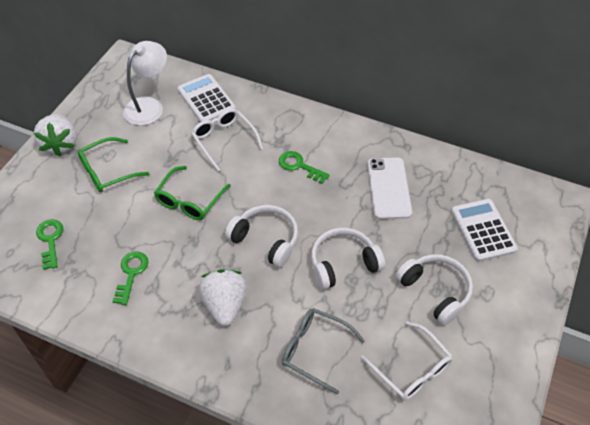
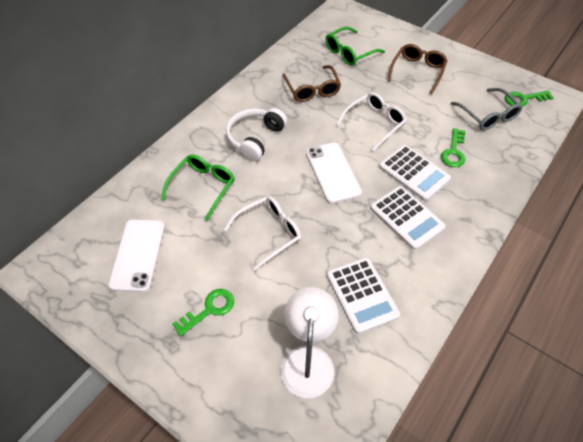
brown glasses: none = 0 -> [282,65,341,102] [388,44,448,94] = 2
white calculator: [178,74,236,122] [451,199,518,262] = 2 -> [327,258,400,334] [370,186,445,250] [379,145,451,201] = 3
white headphones: [225,205,298,268] [311,228,385,290] [396,254,473,325] = 3 -> [226,108,287,161] = 1
white phone: [367,157,412,219] = 1 -> [108,219,165,292] [306,142,362,204] = 2
white strawberry: [34,114,77,157] [199,269,247,326] = 2 -> none = 0

